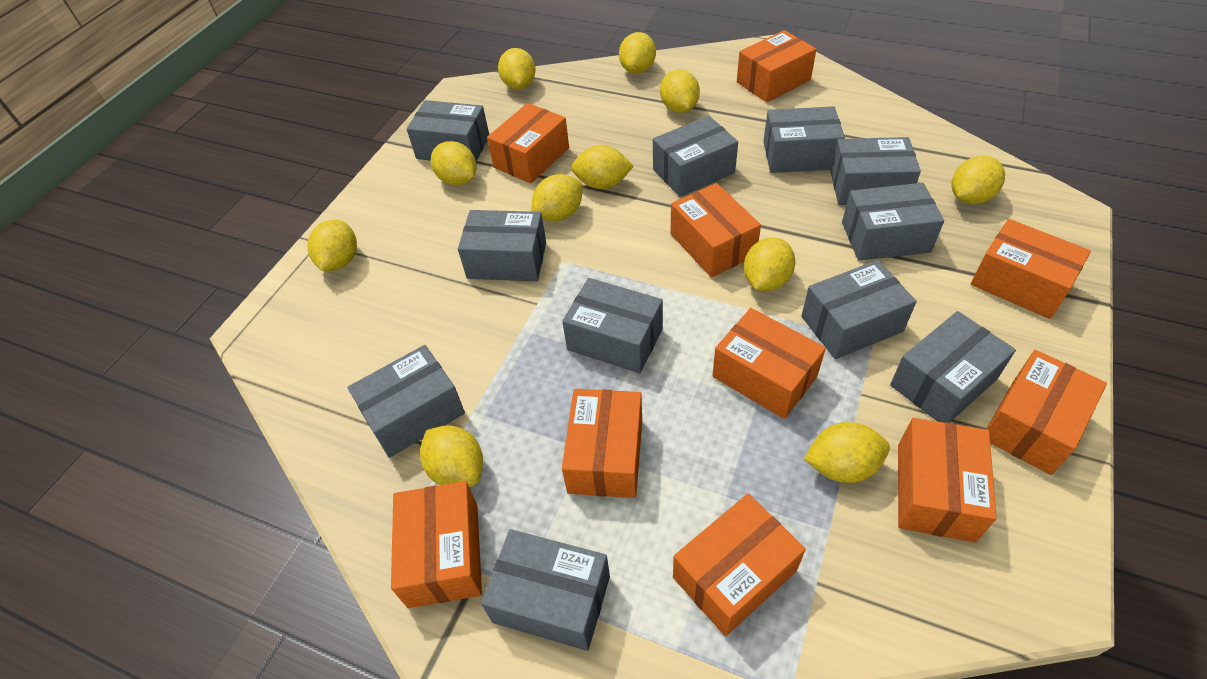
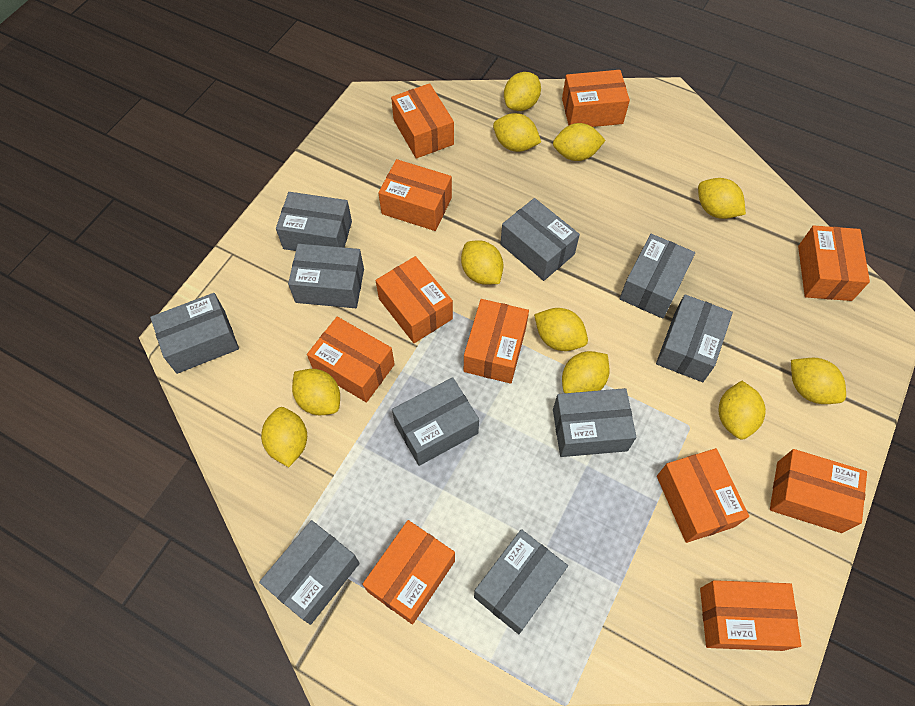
grey box: [347,345,465,458] [407,100,489,161] [458,210,546,281] [481,529,610,651] [562,278,663,373] [653,116,738,197] [763,106,845,173] [801,260,917,359] [830,137,921,205] [842,183,944,260] [890,311,1016,423] = 11 -> [150,293,239,374] [259,520,360,625] [276,192,352,251] [288,244,364,308] [392,377,479,466] [474,529,568,634] [500,198,580,281] [553,388,636,457] [620,234,695,319] [656,294,733,382] = 10
orange box: [391,481,482,608] [487,103,569,184] [562,389,642,498] [671,183,761,278] [673,493,806,636] [712,308,826,419] [737,30,816,102] [898,418,997,543] [971,219,1091,319] [987,350,1107,475] = 10 -> [307,317,395,403] [362,520,455,624] [375,256,453,343] [378,159,452,231] [391,83,454,158] [464,299,529,384] [562,70,630,127] [657,448,749,543] [700,580,801,651] [770,449,867,533] [798,225,870,301] = 11

